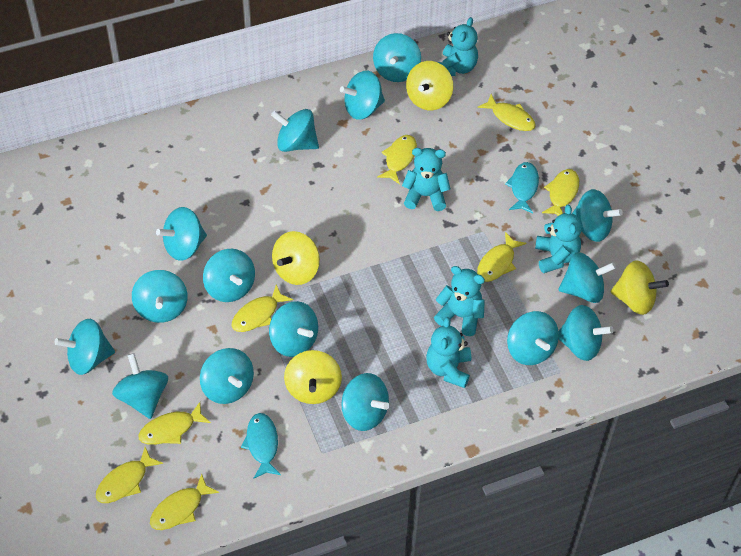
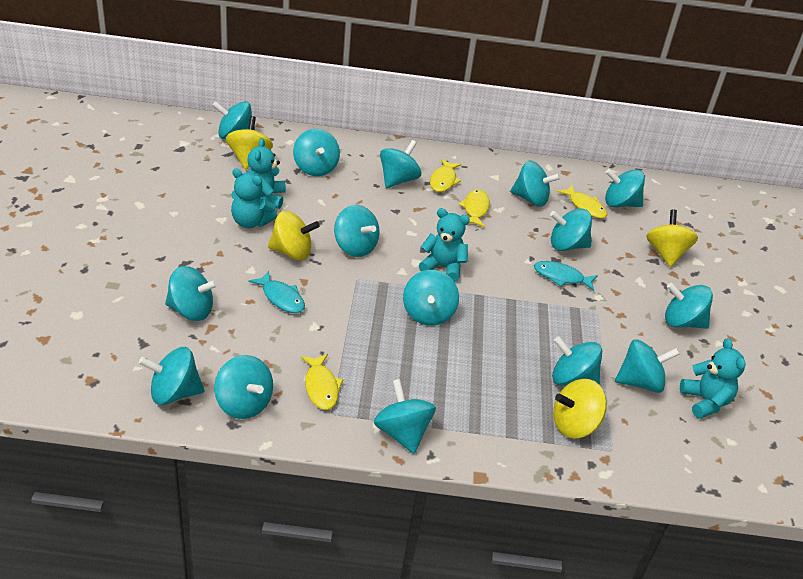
turquoise teddy bear: [402,148,450,211] [426,317,471,388] [434,266,485,336] [438,17,478,76] [535,205,582,273] = 5 -> [231,168,277,228] [248,138,286,209] [419,208,470,282] [680,338,746,419] = 4
yellow fish: [96,447,163,503] [138,402,211,445] [150,474,219,530] [232,285,293,332] [377,135,417,184] [477,232,526,282] [478,94,536,131] [542,169,579,216] = 8 -> [301,354,343,410] [430,159,461,192] [458,189,490,228] [557,185,607,219] = 4

